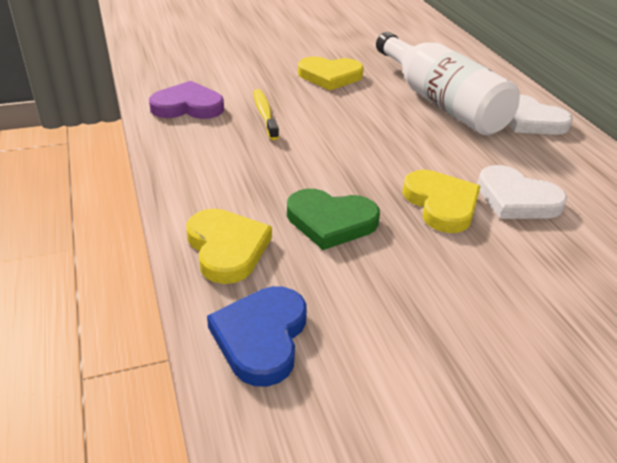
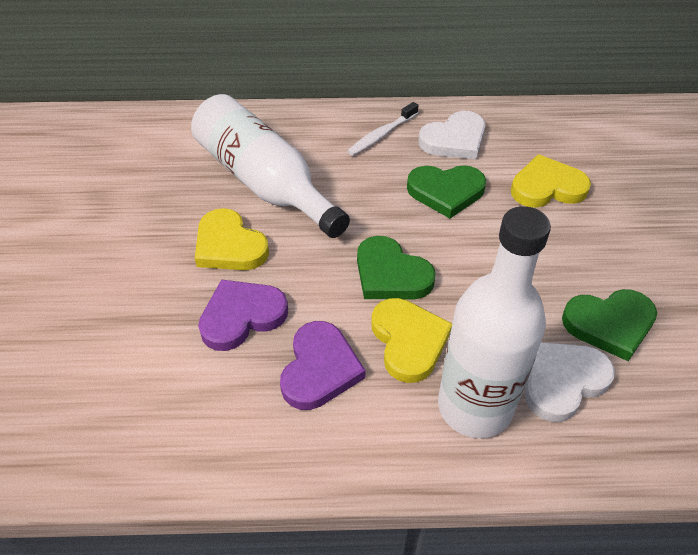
blue heart: [207,286,307,387] = 1 -> none = 0
green heart: [287,189,380,250] = 1 -> [357,236,436,300] [407,165,486,219] [562,289,657,361] = 3
purple heart: [149,81,224,119] = 1 -> [198,279,288,351] [280,321,366,410] = 2
white bottle: [376,32,520,135] = 1 -> [191,94,350,238] [438,206,551,438] = 2
white toothbrush: none = 0 -> [347,102,419,156] = 1
yellow toothbrush: [253,89,279,140] = 1 -> none = 0

